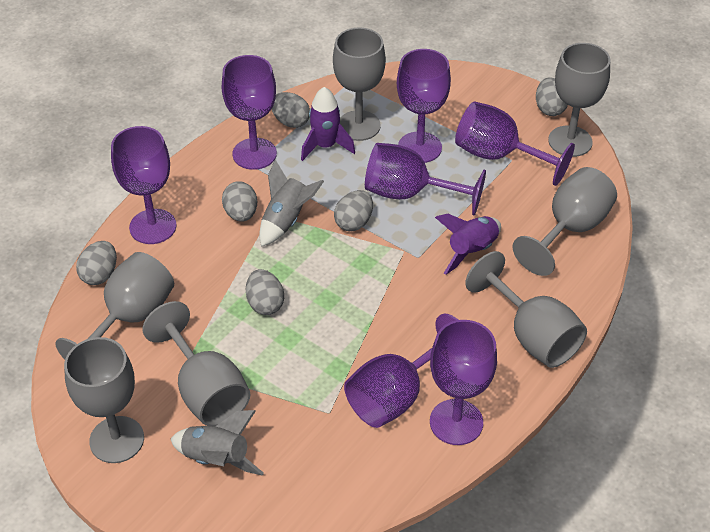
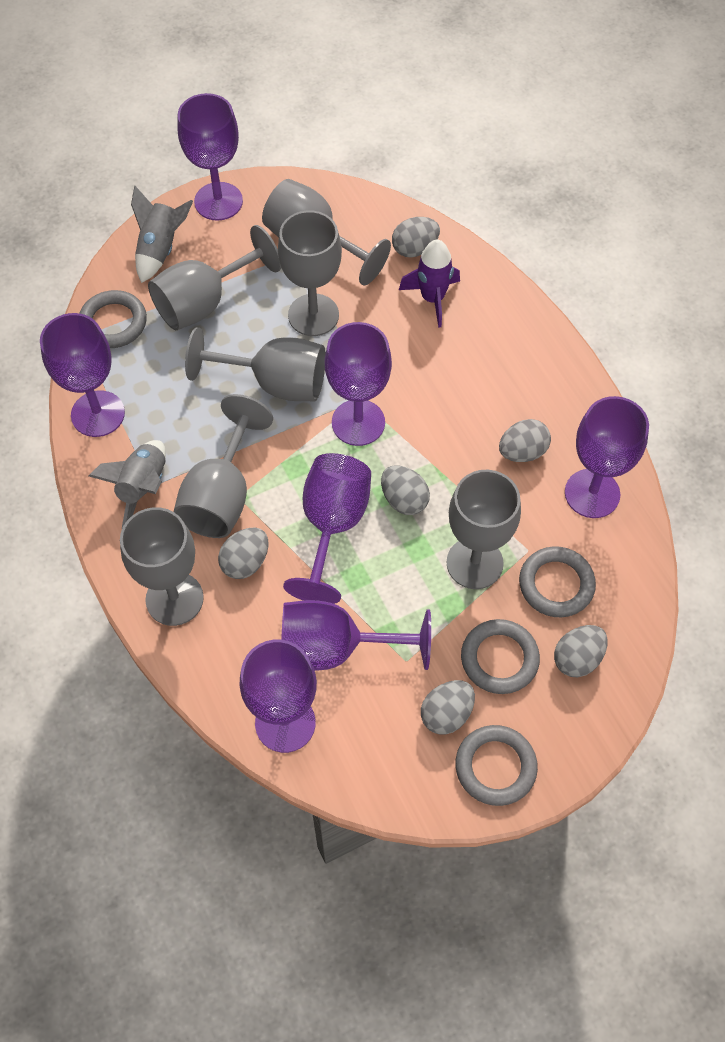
grey ring: none = 0 -> [79,290,147,348] [456,725,538,806] [461,619,540,694] [519,546,596,617] = 4
purple rocket: [301,87,355,161] [435,214,501,275] = 2 -> [399,240,460,328] = 1

